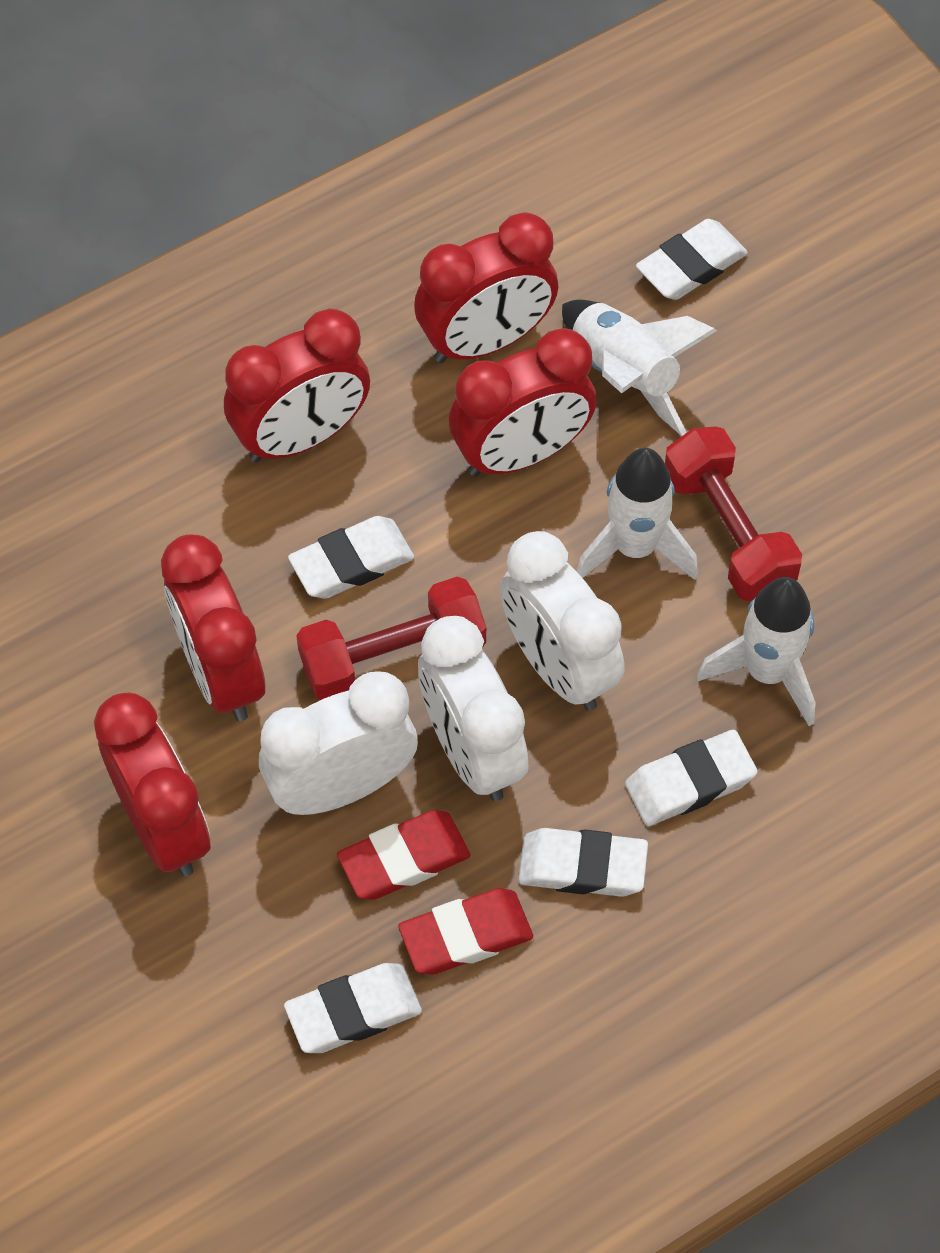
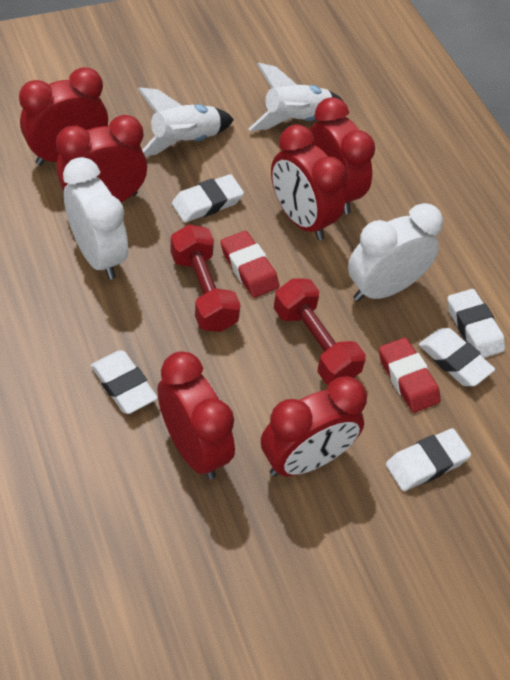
red clock: [94,692,211,877] [161,535,265,721] [224,309,370,462] [414,212,558,363] [449,328,596,477] = 5 -> [19,67,108,166] [56,115,147,202] [157,351,235,479] [261,376,367,477] [271,124,347,240] [309,97,375,214] = 6
white clock: [259,671,418,815] [418,616,529,801] [500,531,625,711] = 3 -> [63,157,128,280] [348,203,443,301] = 2
white rocket: [562,300,717,436] [577,448,698,580] [697,577,815,726] = 3 -> [138,87,234,157] [249,62,344,131] = 2

